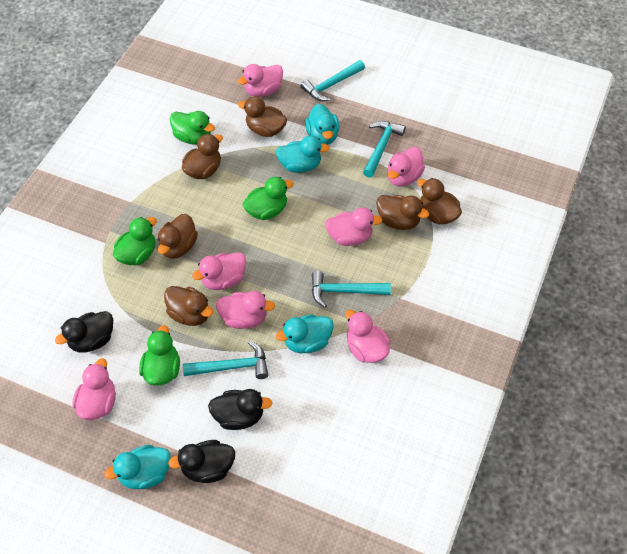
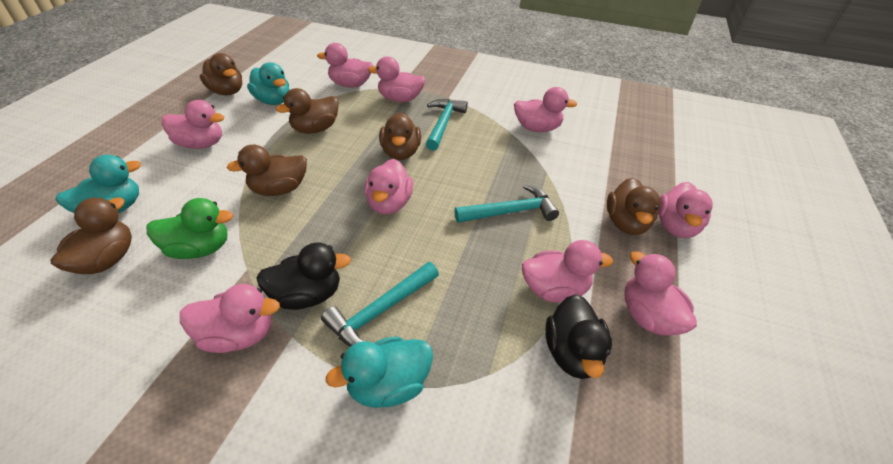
black duck: [55,311,113,353] [168,440,235,483] [208,389,272,430] = 3 -> [256,243,351,310] [545,294,612,379] = 2
green duck: [113,217,157,265] [139,325,180,386] [170,111,215,145] [242,177,294,220] = 4 -> [146,198,233,259] = 1
pink duck: [72,358,116,420] [192,252,246,290] [216,291,275,329] [238,64,283,97] [325,207,383,246] [345,310,390,363] [387,147,425,186] = 7 -> [161,100,224,149] [180,284,280,353] [317,43,373,88] [364,159,413,214] [368,56,425,102] [514,87,577,132] [522,240,613,303] [624,251,697,335] [658,182,713,238] = 9
turquoise duck: [104,445,171,489] [276,135,330,173] [276,314,334,353] [305,104,339,145] = 4 -> [56,154,141,213] [247,62,290,105] [325,336,433,408] = 3
turquoise hammer: [183,341,268,379] [301,60,365,101] [312,271,391,307] [363,121,406,178] = 4 -> [321,262,439,347] [426,99,468,151] [455,184,559,223] = 3

